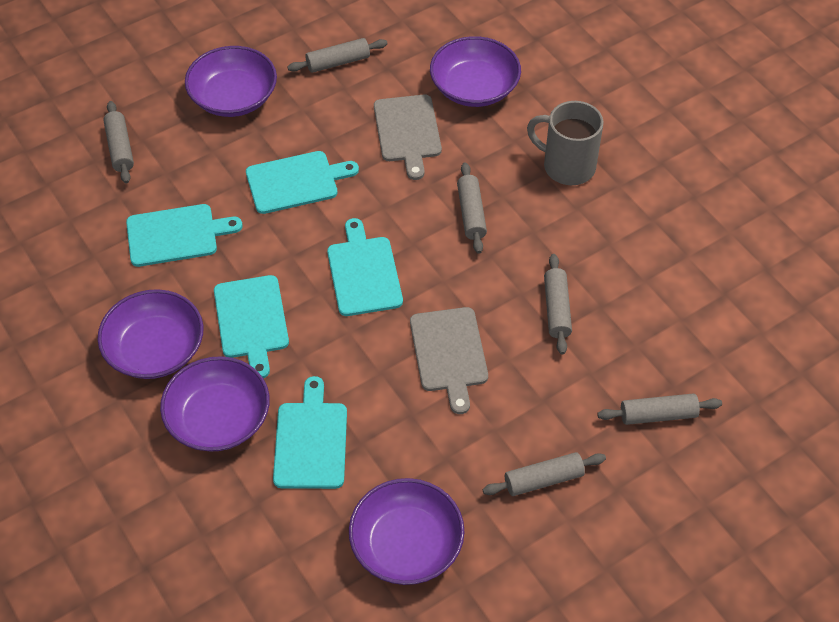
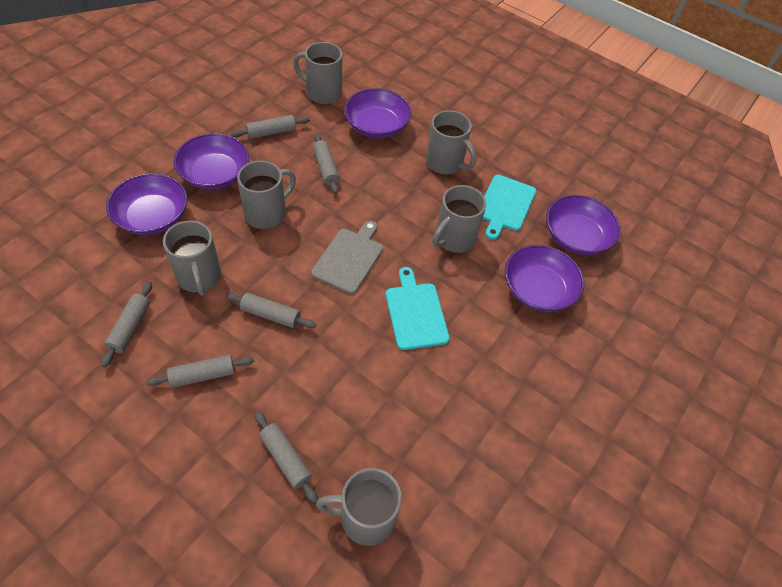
grey cutting board: [374,95,442,180] [410,307,488,414] = 2 -> [311,221,383,294] = 1
grey mug: [527,101,604,185] = 1 -> [163,220,221,295] [237,160,296,229] [293,42,342,104] [316,468,402,546] [426,110,476,175] [432,185,486,253] = 6
turquoise cutting board: [126,204,243,267] [214,275,289,378] [246,151,359,214] [273,376,347,489] [327,218,403,316] = 5 -> [386,267,450,350] [483,175,536,240] = 2

